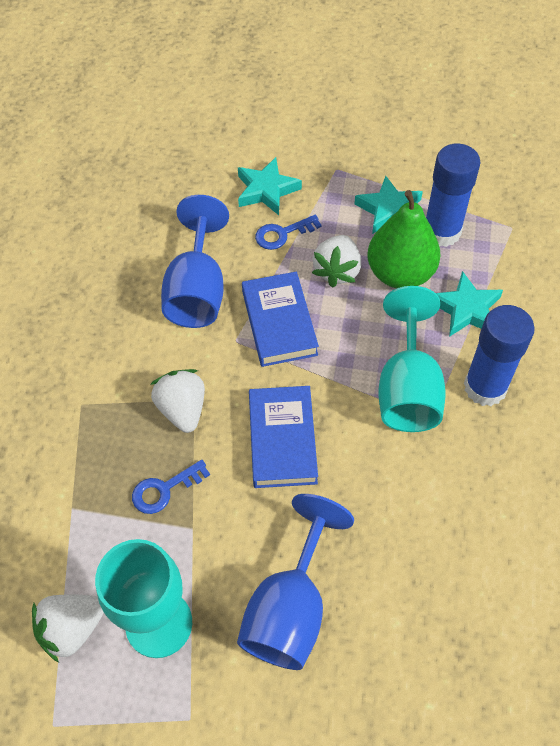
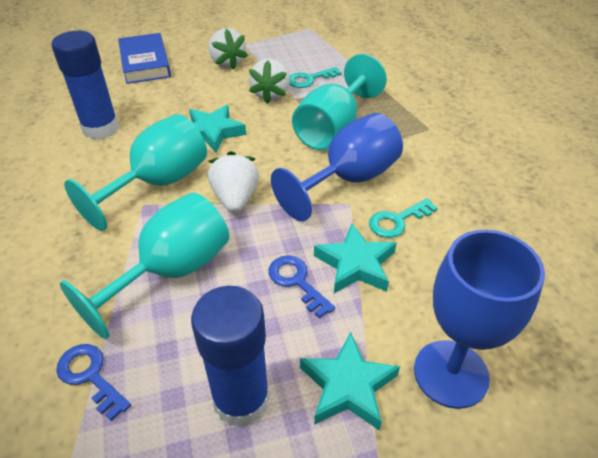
blue book: [242,272,319,367] [249,386,318,488] = 2 -> [118,33,171,84] = 1
green pear: [368,190,440,289] = 1 -> none = 0
turquoise goblet: [95,539,192,658] [378,286,445,432] = 2 -> [60,192,229,339] [64,114,207,231] [292,54,387,150] = 3
turquoise key: none = 0 -> [289,67,342,88] [369,198,438,238] = 2

